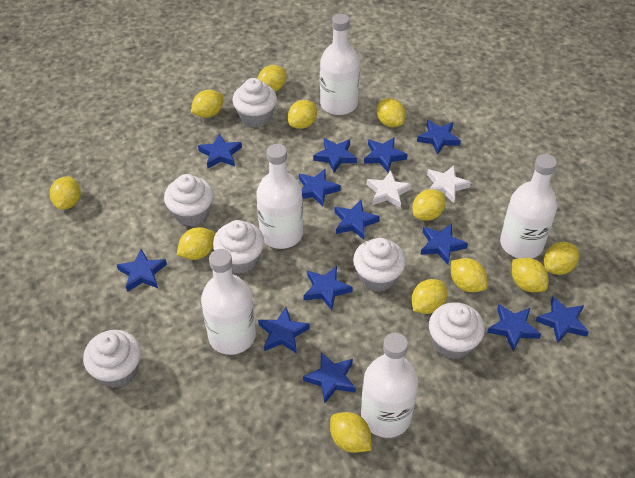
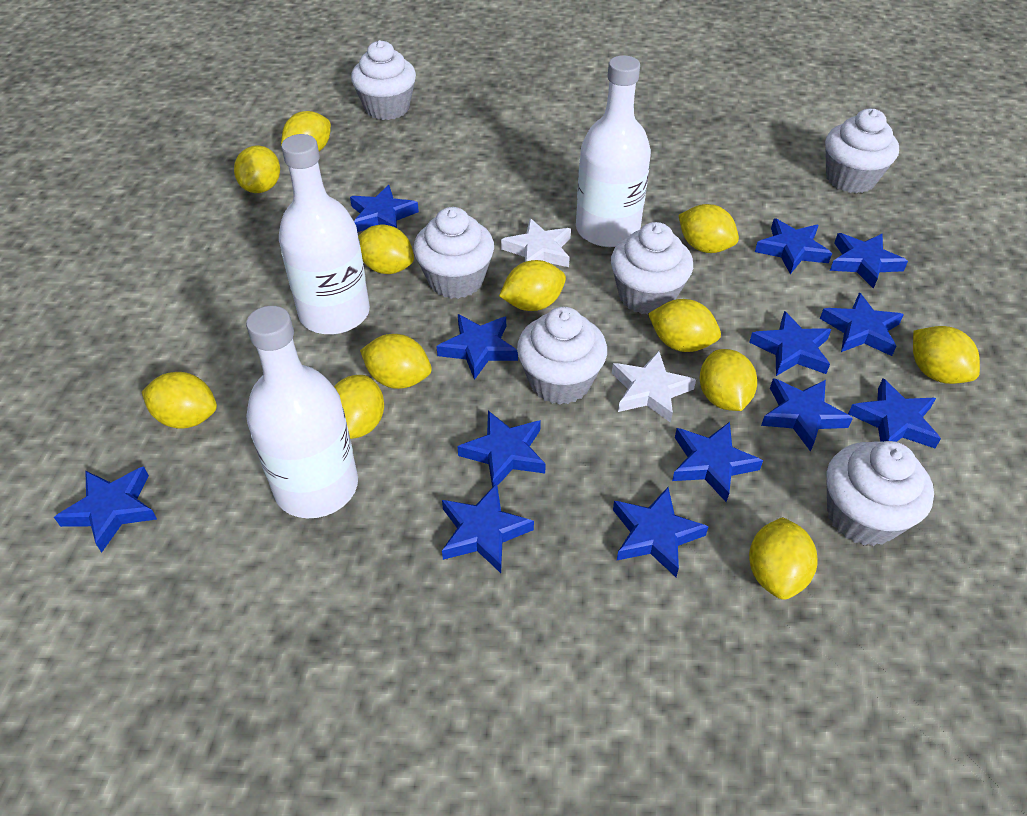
white bottle: [201,249,256,355] [256,144,303,249] [320,14,360,115] [361,333,418,438] [500,154,557,258] = 5 -> [246,306,358,518] [279,134,370,334] [576,55,651,247] = 3

